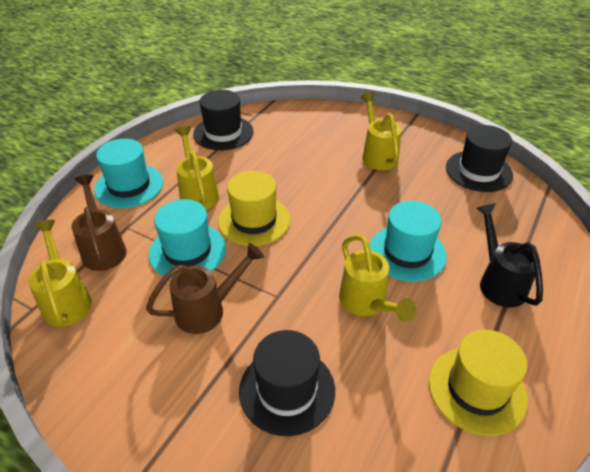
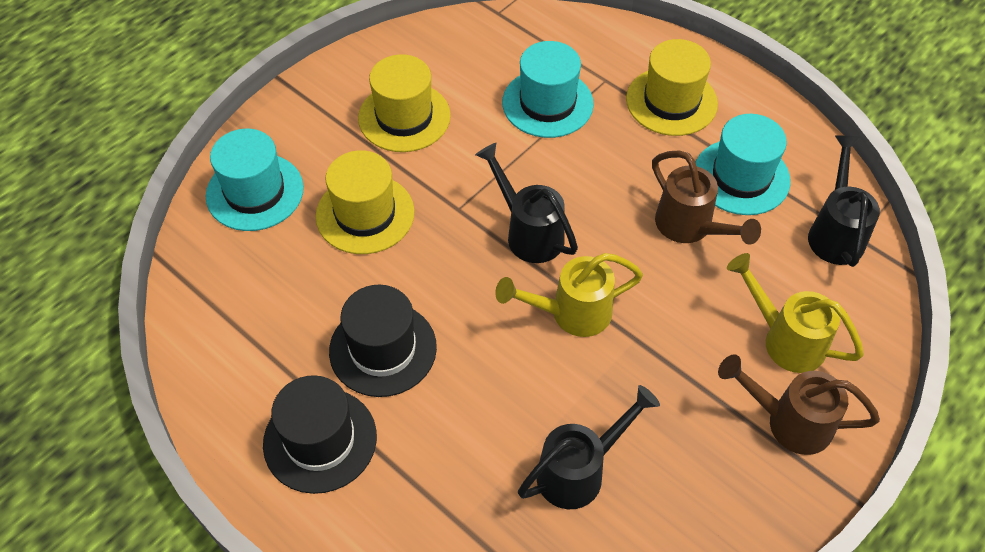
black hat: [193,90,253,151] [239,330,335,436] [446,125,513,192] = 3 -> [263,375,377,494] [329,285,437,397] = 2
black watering can: [476,203,543,308] = 1 -> [475,143,578,263] [518,385,660,509] [808,135,880,267] = 3
yellow hat: [218,171,290,246] [429,330,528,436] = 2 -> [316,150,415,254] [358,54,451,152] [626,39,718,136] = 3
yellow watering can: [28,220,92,327] [175,126,219,210] [339,234,417,322] [360,92,401,170] = 4 -> [495,253,643,337] [727,253,864,373] = 2

